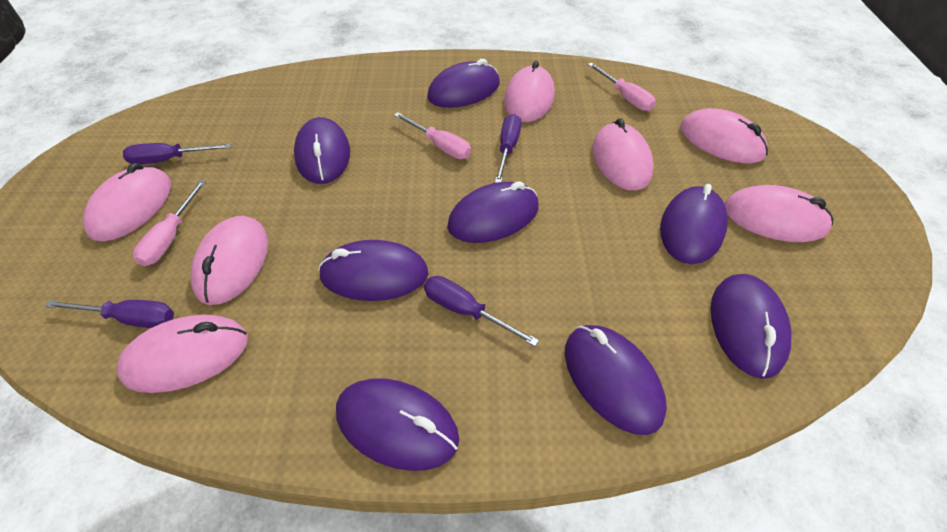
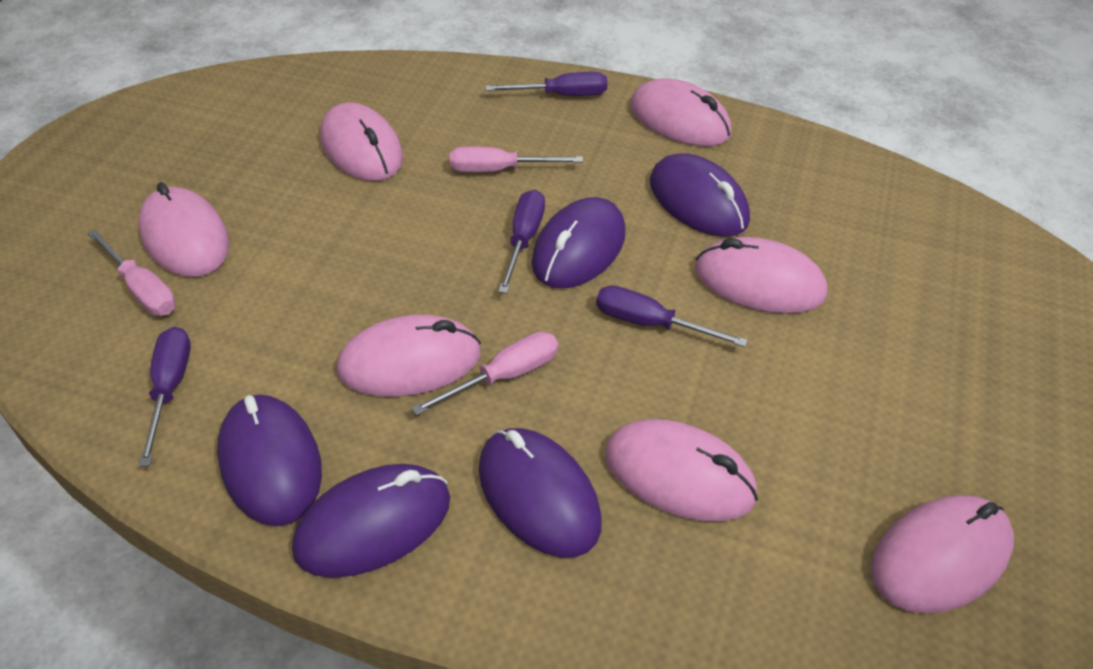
purple mouse: [294,117,350,184] [318,240,429,301] [336,378,459,471] [427,59,500,108] [447,181,539,243] [565,325,667,435] [660,184,728,264] [711,274,791,379] = 8 -> [217,394,322,526] [292,464,450,578] [479,428,602,558] [531,197,626,288] [650,153,750,237] = 5

